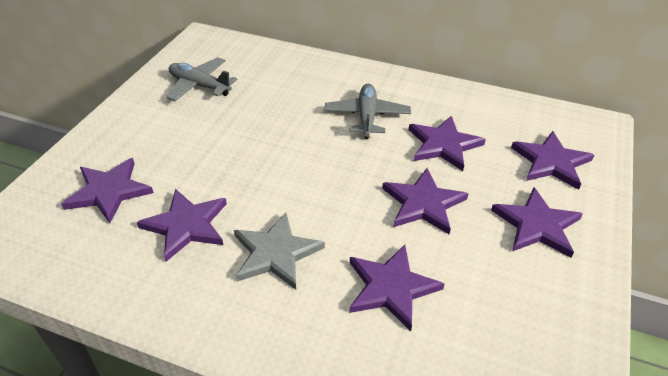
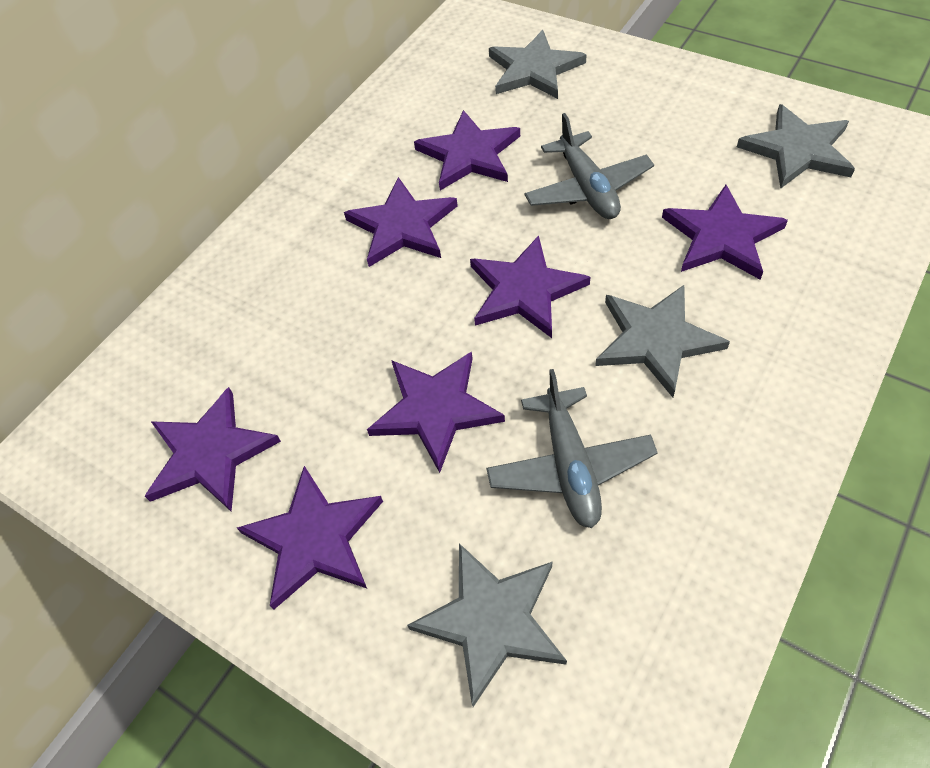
grey star: [234,213,325,289] = 1 -> [407,543,567,707] [489,30,587,99] [595,285,730,397] [737,104,855,188] = 4

